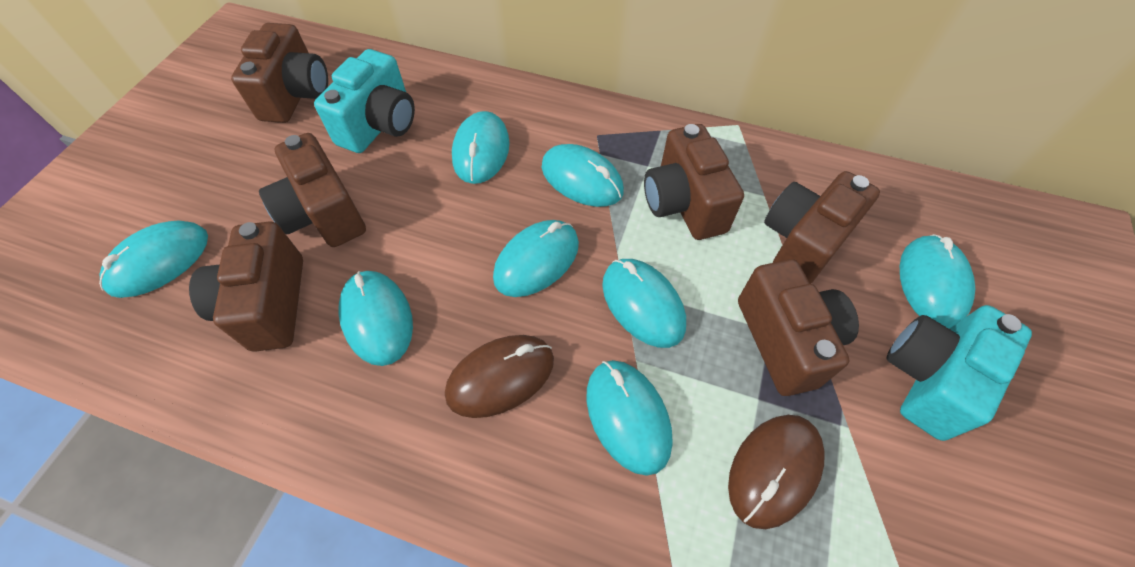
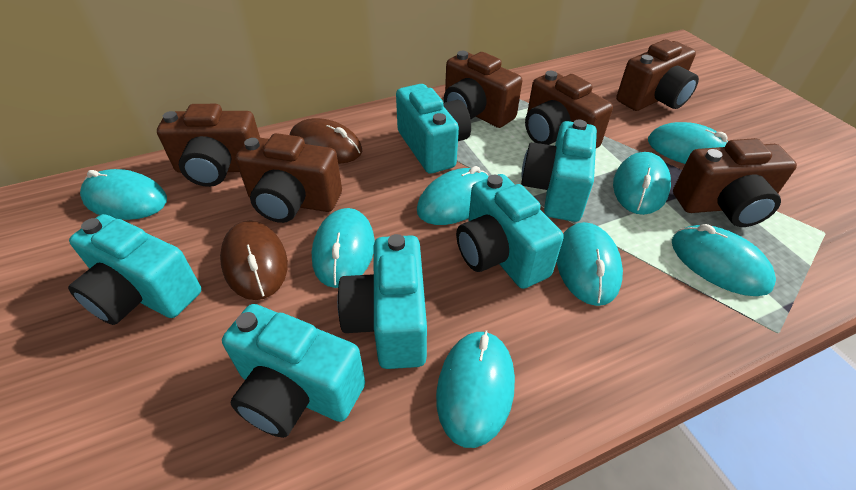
turquoise camera: [314,49,415,153] [887,305,1032,441] = 2 -> [68,214,201,325] [222,304,365,438] [337,234,427,369] [396,84,471,174] [456,174,564,289] [521,120,597,222] = 6

